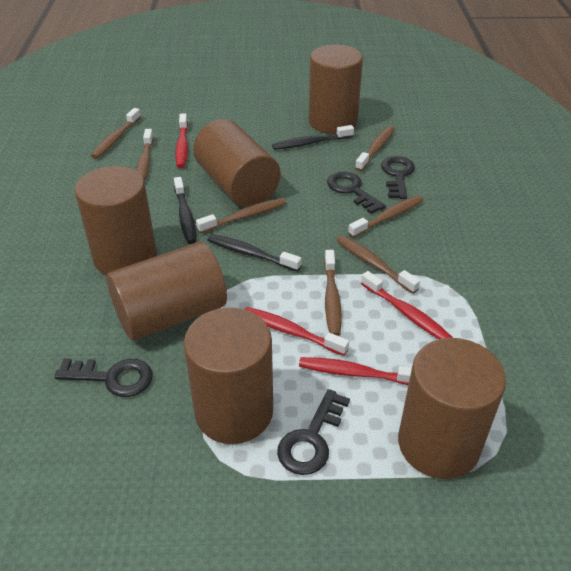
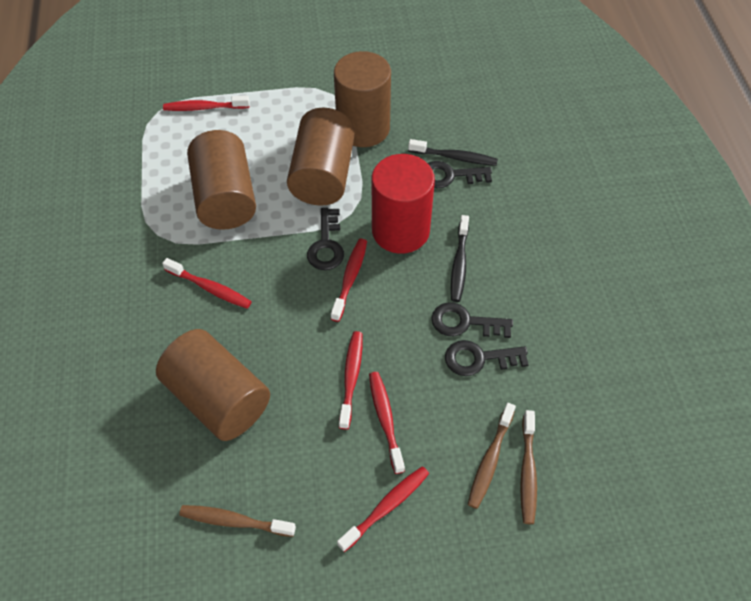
black toothbrush: [174,177,196,244] [207,234,301,272] [272,125,354,150] = 3 -> [408,139,498,166] [451,215,469,302] = 2
brown cylinder: [75,166,157,276] [106,242,227,341] [184,308,273,444] [193,119,280,207] [309,45,363,134] [398,338,506,479] = 6 -> [156,329,270,441] [187,130,256,230] [287,108,355,206] [334,51,391,147] = 4
brown toothbrush: [91,108,141,159] [136,129,154,182] [196,198,286,234] [324,250,342,336] [337,235,420,294] [348,195,424,238] [355,126,395,171] = 7 -> [179,505,296,537] [468,403,516,509] [520,410,537,524] = 3
red cylinder: none = 0 -> [372,154,435,254] = 1
red toothbrush: [175,113,188,168] [244,307,349,356] [299,357,412,385] [361,271,453,339] = 4 -> [162,258,252,309] [163,95,250,111] [331,239,367,322] [337,466,429,552] [339,331,362,430] [369,372,405,474] = 6

